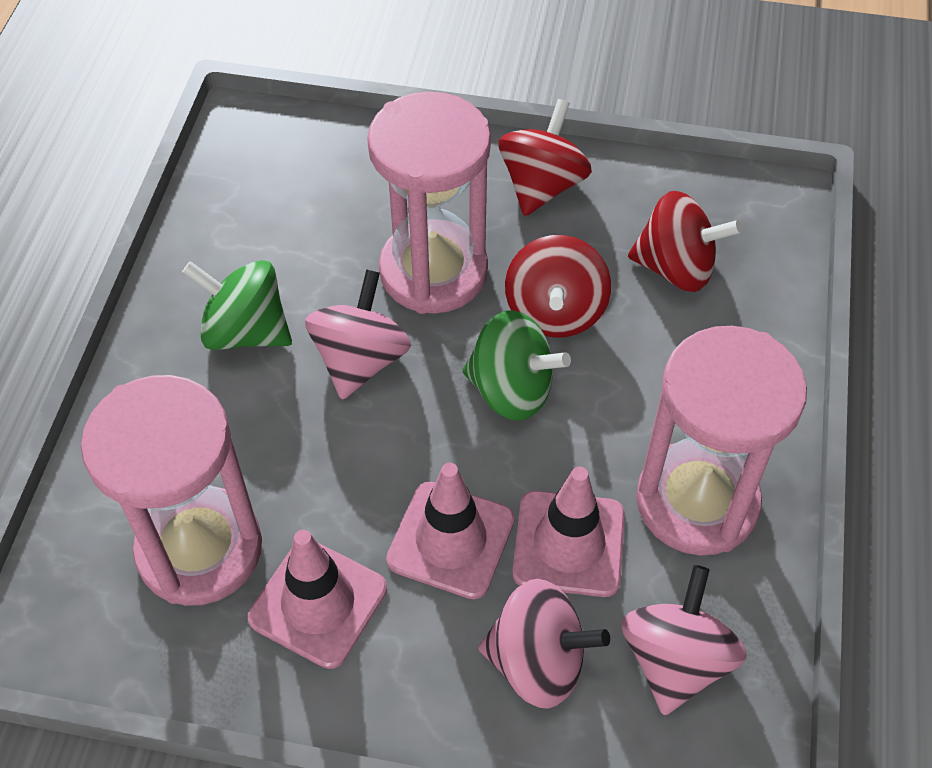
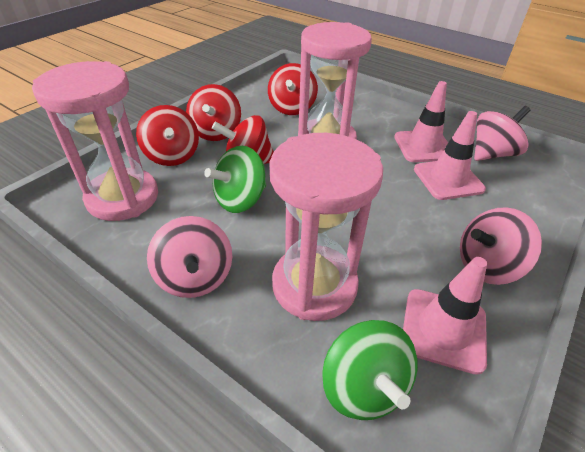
red spinning top: [498,99,592,216] [505,235,611,338] [628,191,742,292] = 3 -> [136,105,199,166] [186,84,241,141] [212,115,274,164] [268,63,318,115] = 4

